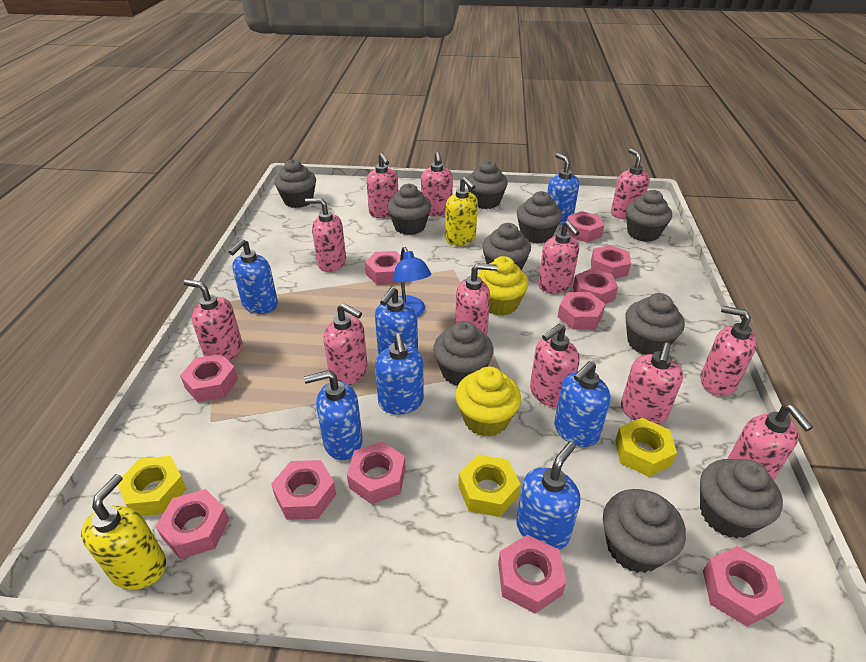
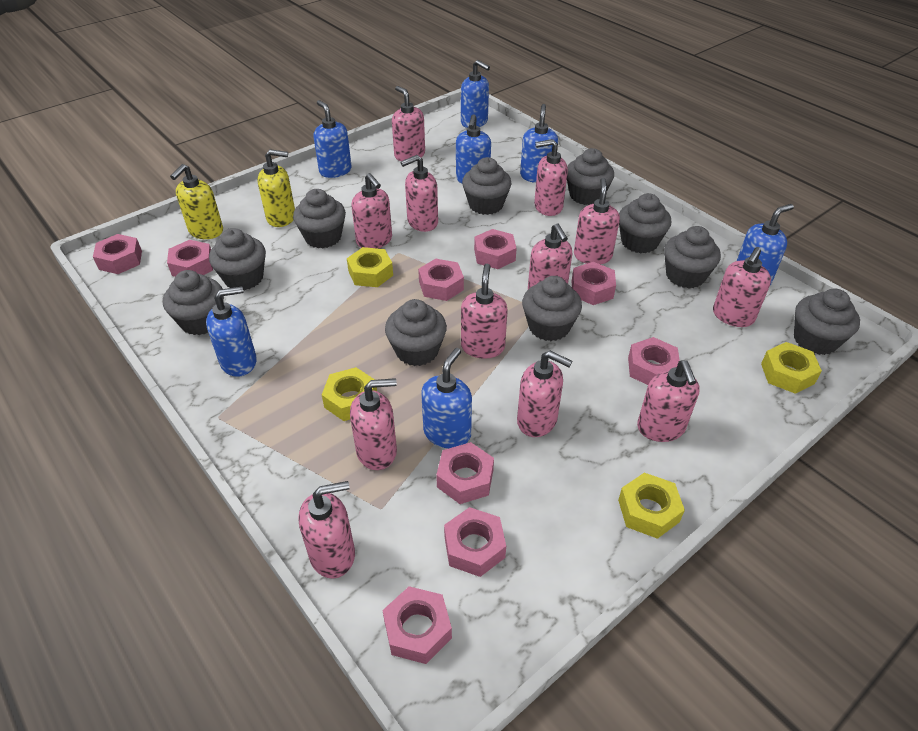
blue lamp: [393,247,431,317] = 1 -> none = 0
pink nut: [156,489,229,559] [180,354,238,402] [271,460,336,520] [347,442,406,504] [365,251,401,285] [498,535,566,614] [558,292,605,330] [567,211,604,243] [573,269,618,304] [591,245,631,279] [703,546,784,626] = 11 -> [93,234,142,274] [167,240,213,277] [382,586,452,664] [418,259,464,301] [436,442,494,504] [444,507,506,577] [474,229,517,269] [572,262,616,305] [628,337,680,385] = 9
yellow cupcake: [455,367,521,437] [477,256,529,316] = 2 -> none = 0
yellow nut: [118,456,187,516] [458,454,521,517] [615,418,677,477] = 3 -> [322,367,377,421] [347,247,393,287] [618,473,685,539] [761,342,822,394] = 4

